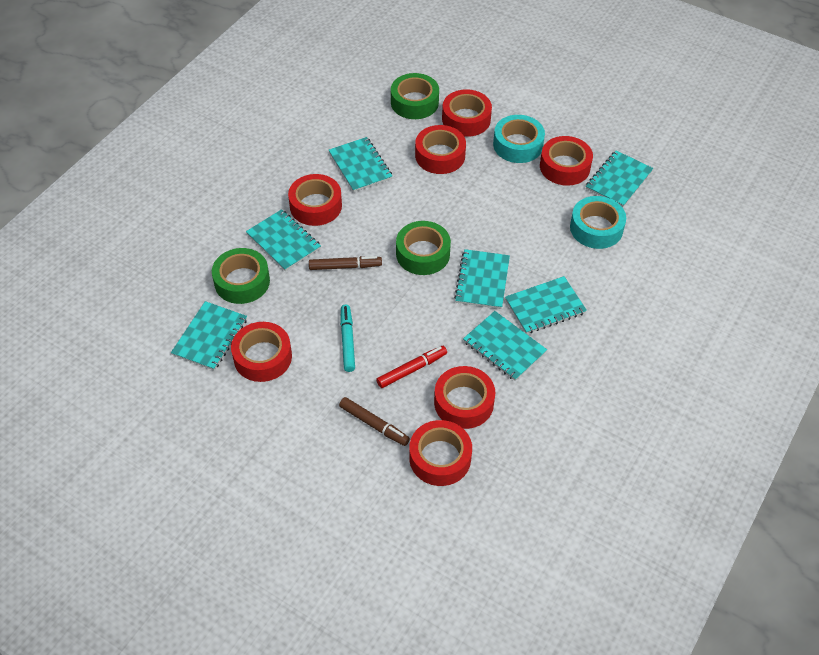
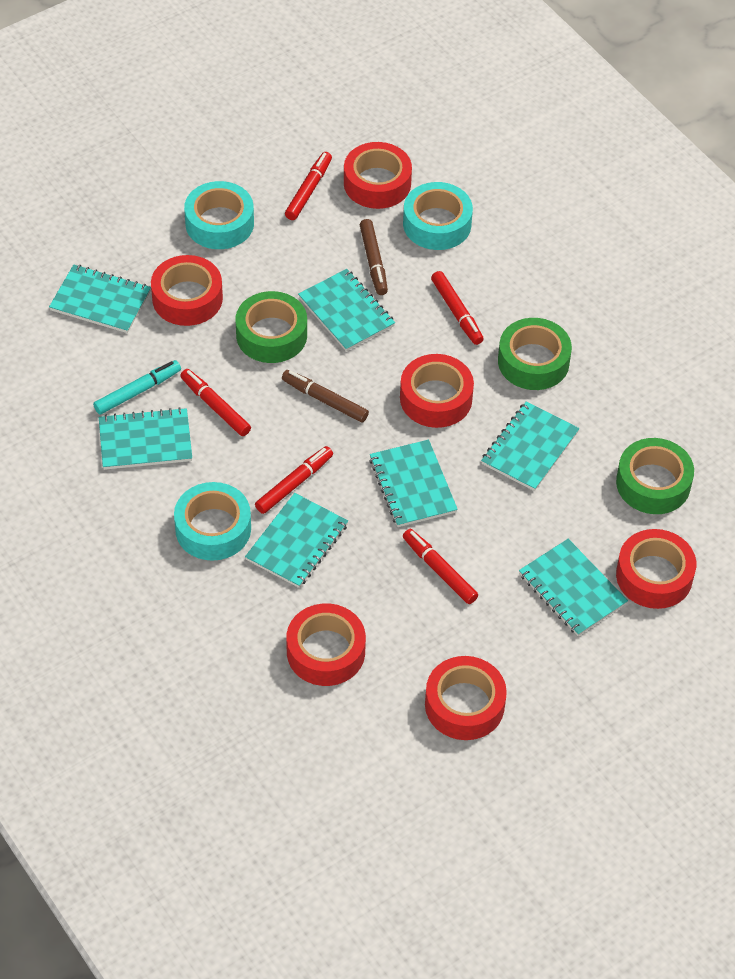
red marker: [376,346,447,388] = 1 -> [180,369,251,436] [255,446,333,514] [285,152,332,220] [403,529,478,604] [431,271,484,345] = 5
red tape: [231,322,292,382] [288,174,342,226] [409,420,472,486] [415,125,466,174] [434,366,495,429] [442,89,492,137] [540,136,593,186] = 7 -> [151,255,223,326] [286,604,366,686] [344,142,412,209] [400,354,474,428] [425,656,507,740] [616,529,696,609] = 6
turquoise tape: [493,115,545,163] [570,196,626,249] = 2 -> [174,482,251,561] [184,181,254,249] [403,182,473,250] = 3

